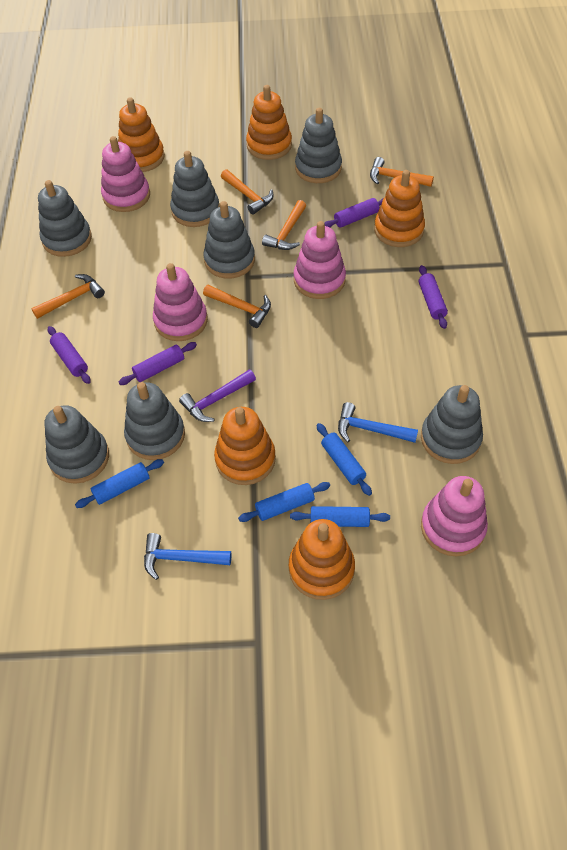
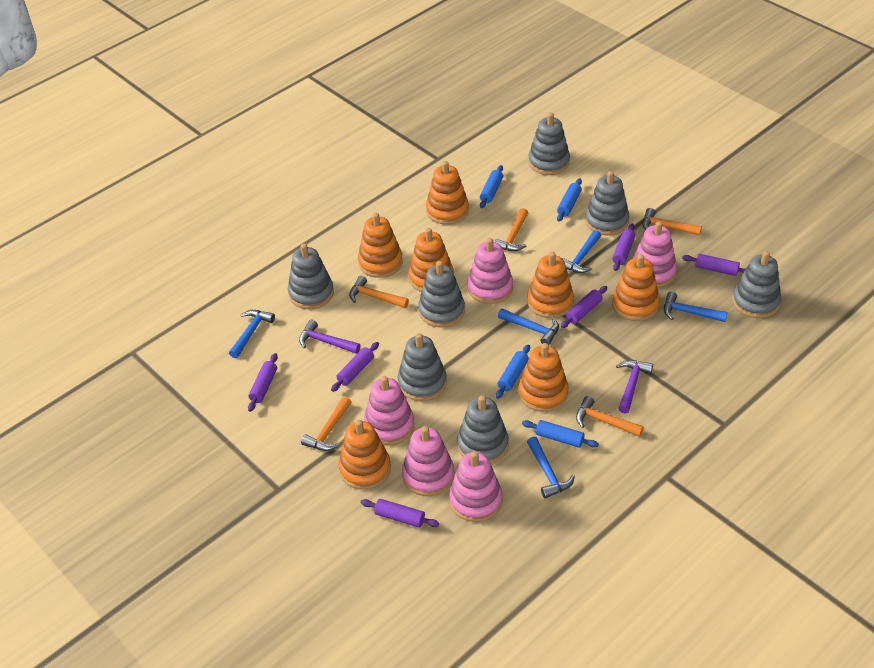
blue hammer: [144,533,231,580] [338,402,418,443] = 2 -> [229,310,275,358] [498,308,559,345] [527,437,575,498] [562,230,601,273] [664,292,728,322] = 5
orange stacking toy: [118,97,165,172] [214,407,276,485] [246,85,292,160] [289,519,355,600] [374,170,425,247] = 5 -> [338,420,391,490] [358,213,403,278] [408,228,454,292] [426,161,469,225] [519,343,568,412] [527,252,574,318] [612,254,660,321] = 7
pink stacking toy: [101,136,150,212] [153,263,208,341] [294,221,346,299] [421,476,488,556] = 4 -> [364,376,414,445] [402,426,454,496] [449,451,502,522] [467,238,513,304] [633,221,677,287] = 5
purple hammer: [179,369,256,422] = 1 -> [299,320,360,354] [616,360,653,413] = 2
purple rolling pin: [48,326,91,384] [119,342,197,385] [324,198,384,228] [419,265,448,329] = 4 -> [248,353,278,412] [331,342,379,392] [361,499,439,527] [561,286,607,328] [612,224,635,271] [682,254,746,276] = 6

